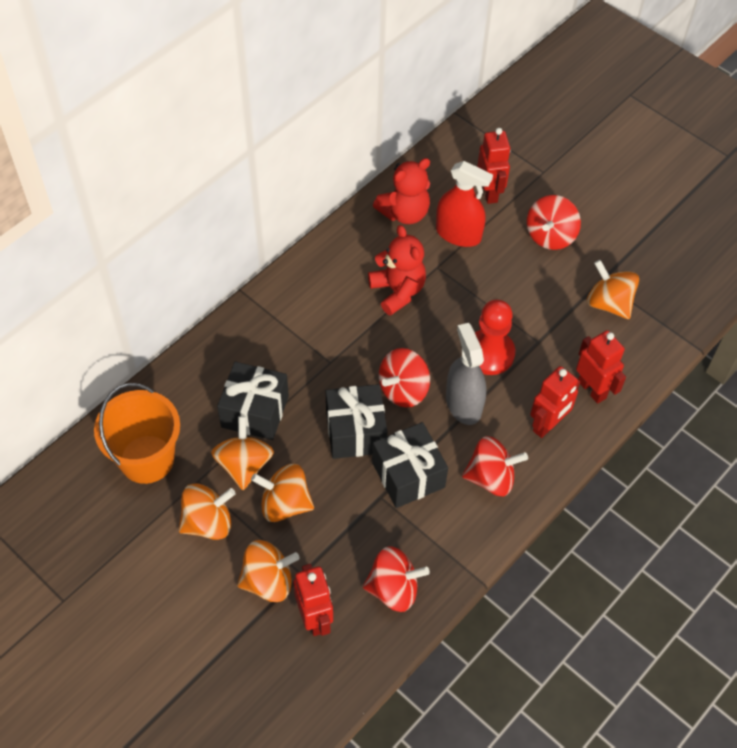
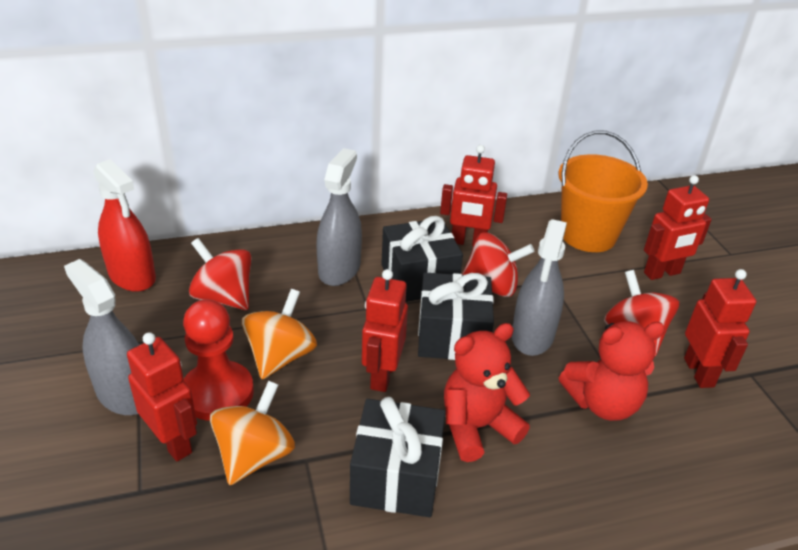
grey spray bottle: [446,323,486,425] = 1 -> [64,259,139,415] [317,148,362,286] [512,219,567,356] = 3
orange spinning top: [179,483,236,540] [211,416,274,490] [237,540,300,602] [251,464,314,522] [587,260,639,319] = 5 -> [210,381,295,485] [242,289,317,379] = 2
red robot: [293,564,333,636] [477,128,511,204] [530,366,580,438] [576,330,626,404] = 4 -> [127,332,197,462] [362,269,408,392] [440,145,507,246] [644,175,712,280] [684,269,756,388] = 5
red spinning top: [363,546,430,612] [379,348,430,407] [462,436,528,496] [527,195,581,250] = 4 -> [189,238,252,310] [462,232,534,297] [604,270,679,356] = 3

